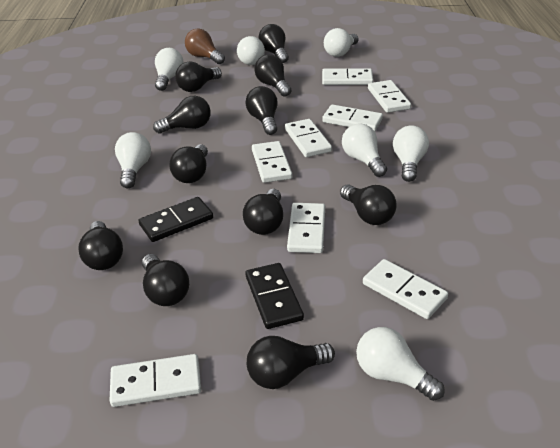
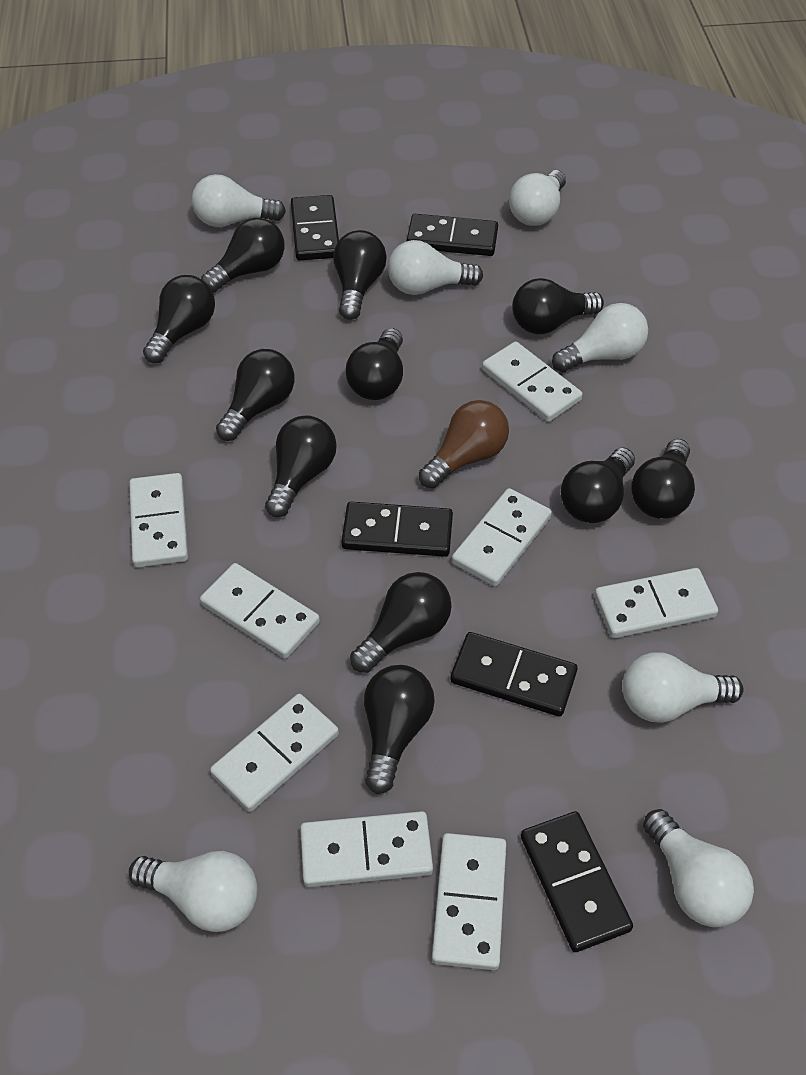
black domino: [139,197,213,242] [245,263,304,329] = 2 -> [291,195,339,260] [341,502,453,557] [406,214,498,256] [450,632,578,717] [521,811,633,952] = 5

